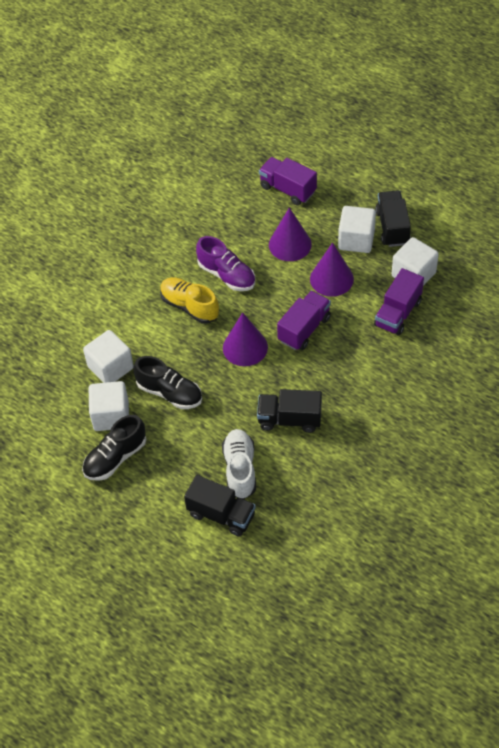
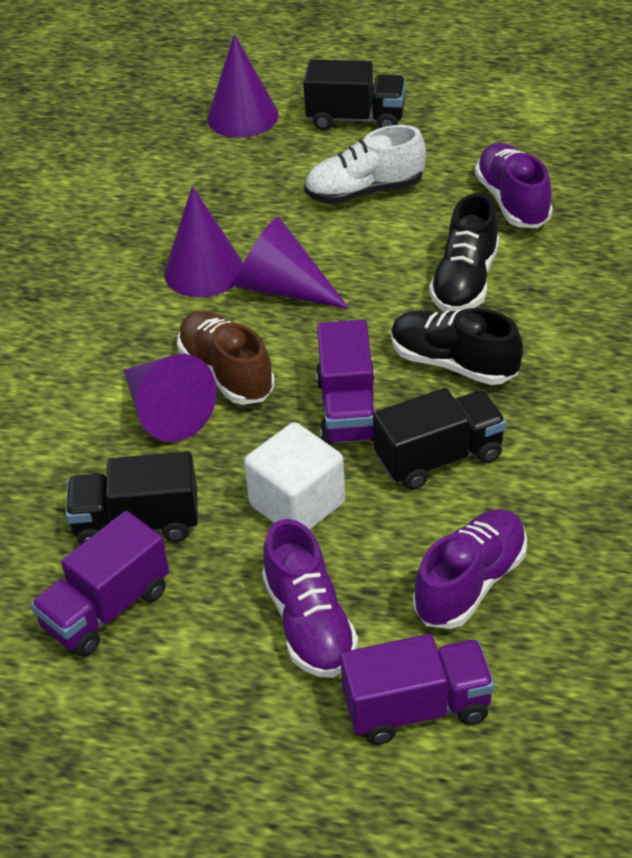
brown shoe: none = 0 -> [177,311,275,405] = 1
purple cone: [223,312,268,366] [269,207,312,261] [310,242,354,297] = 3 -> [123,354,217,442] [164,186,243,297] [207,34,279,138] [235,217,349,309] = 4
purple shoe: [196,236,255,291] = 1 -> [262,519,358,678] [413,509,527,629] [475,142,553,228] = 3
white cube: [83,330,134,383] [89,381,129,431] [338,206,376,253] [392,237,439,286] = 4 -> [244,422,346,530] = 1
yellow shoe: [160,277,219,324] = 1 -> none = 0

